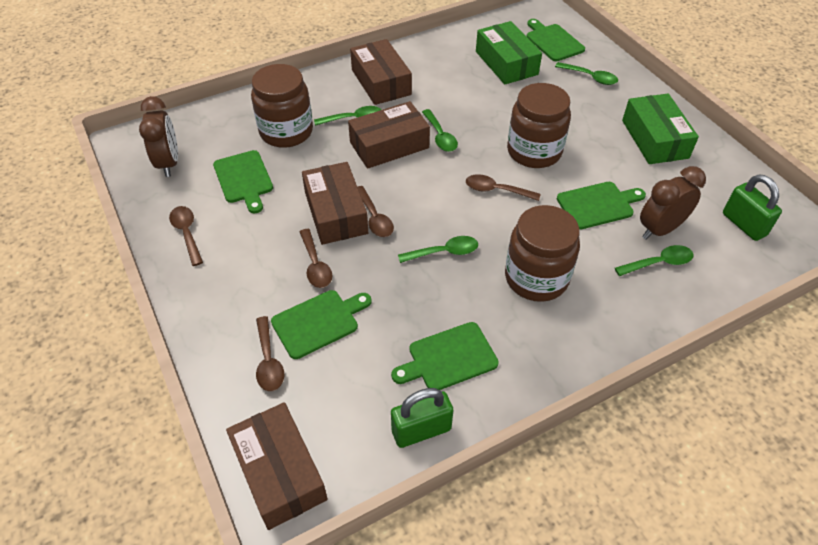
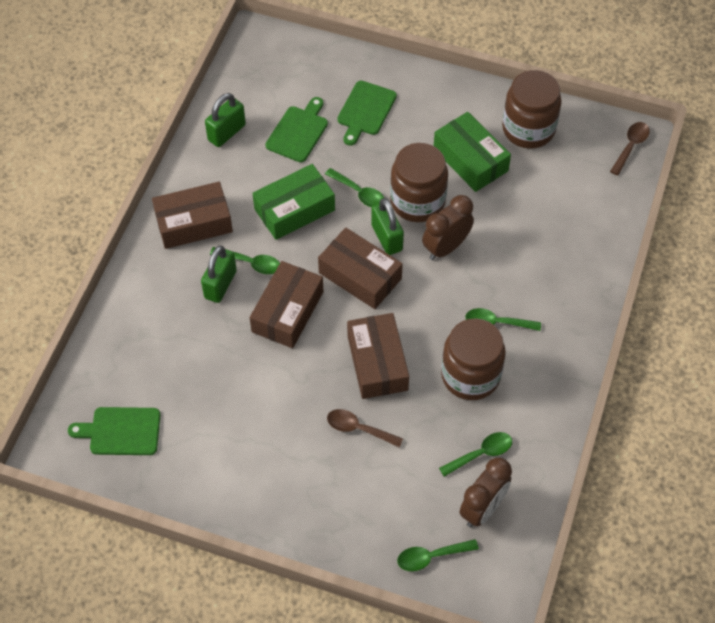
brown spoon: [169,206,203,266] [256,316,284,391] [300,229,333,288] [358,186,394,237] [466,174,540,201] = 5 -> [327,409,403,448] [610,122,650,176] = 2
green cutting board: [213,150,273,214] [271,290,372,359] [391,322,499,390] [527,19,585,61] [557,182,646,230] = 5 -> [68,407,161,455] [265,97,328,162] [337,81,397,146] = 3
green padlock: [391,388,453,448] [723,174,782,241] = 2 -> [201,245,237,303] [205,93,246,147] [371,198,404,255] = 3

